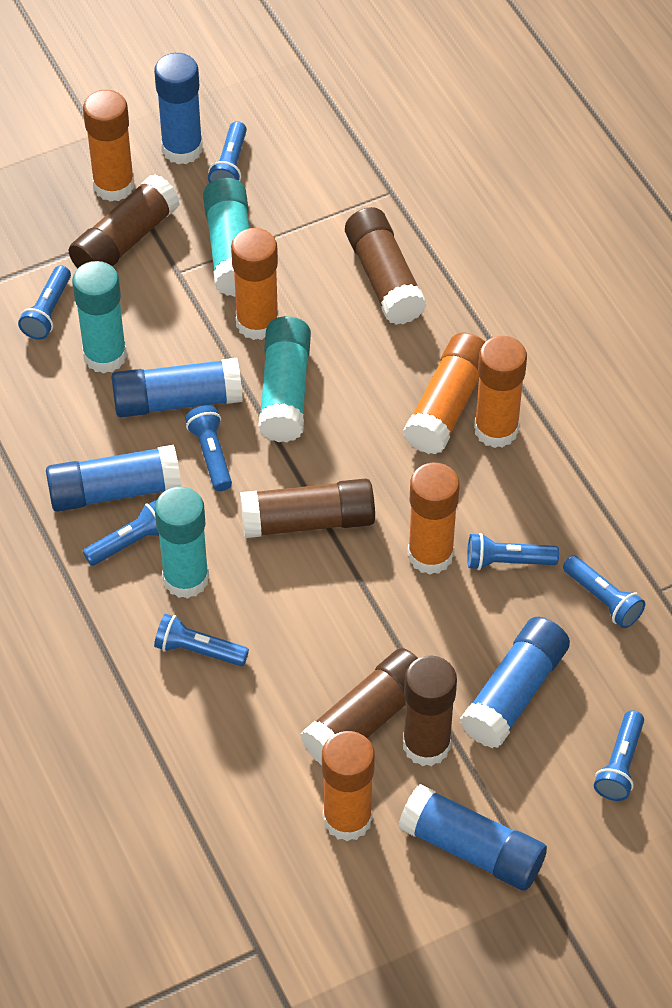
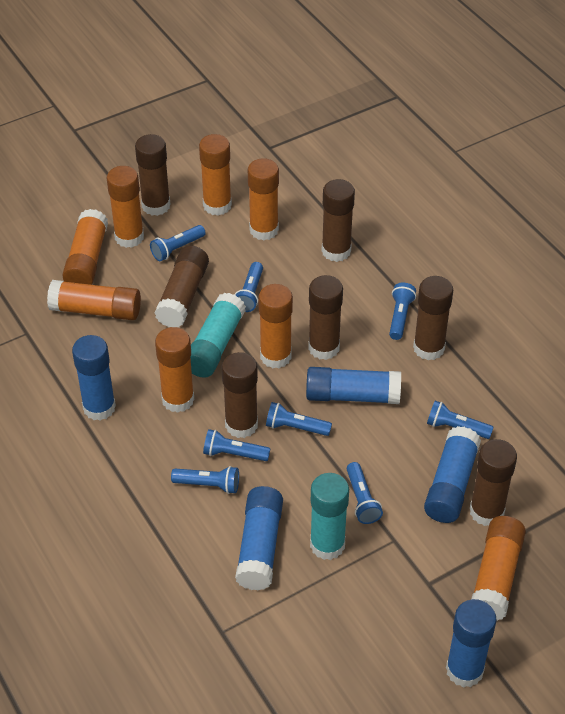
brown glue stick: [68,174,180,268] [240,478,375,538] [301,648,418,766] [345,207,426,325] [403,656,457,766] = 5 -> [135,134,171,216] [155,246,209,327] [222,352,258,438] [308,275,343,360] [322,179,355,262] [413,276,453,360] [470,439,517,526] = 7
orange glue stick: [83,90,135,202] [231,228,279,340] [322,731,375,841] [403,333,485,454] [408,463,460,575] [474,336,527,448] = 6 -> [47,280,141,320] [62,209,108,285] [107,166,144,248] [155,327,194,413] [199,134,232,216] [248,158,279,241] [258,284,293,368] [471,516,526,621] = 8
turquoise glue stick: [72,261,127,373] [154,487,209,599] [203,178,250,297] [258,316,311,442] = 4 -> [190,293,246,378] [310,473,349,560] = 2

